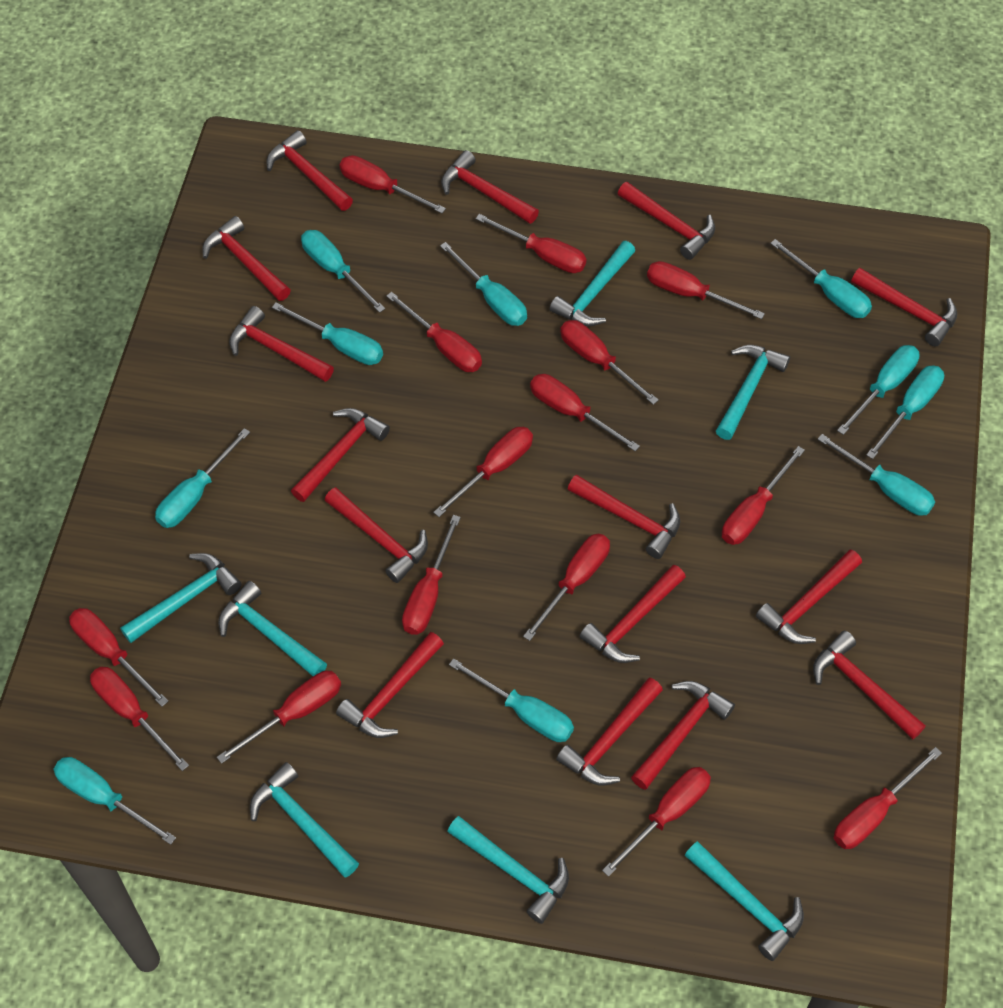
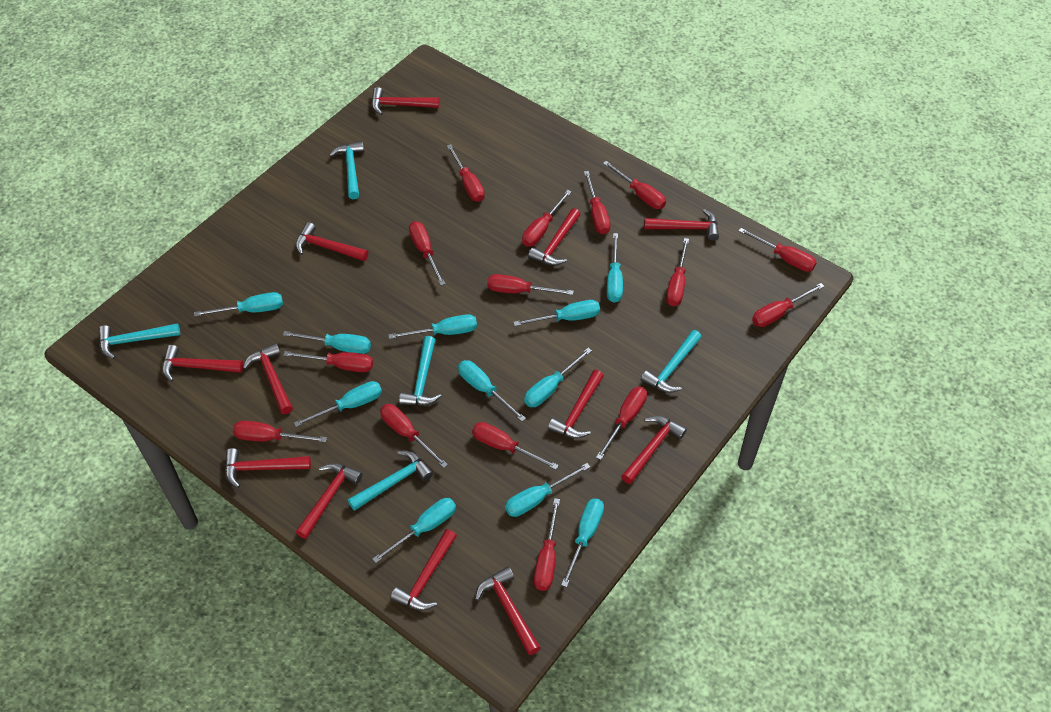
red hammer: [202,216,291,301] [229,306,334,382] [266,130,353,211] [291,408,390,502] [324,487,428,583] [336,632,444,738] [441,150,539,224] [556,677,663,785] [568,475,680,559] [580,565,686,663] [618,182,715,260] [631,681,735,790] [756,549,862,644] [813,631,926,740] [851,268,957,346] = 15 -> [162,345,244,382] [225,448,311,488] [243,343,293,414] [296,222,368,261] [296,463,363,539] [371,87,439,115] [390,529,457,611] [475,566,541,655] [528,208,581,266] [548,370,604,438] [621,416,687,484] [644,209,719,241] = 12
turquoise hammer: [120,553,242,643] [218,581,327,676] [250,762,359,878] [447,816,569,924] [549,241,635,326] [684,841,804,961] [716,345,790,440] = 7 -> [98,323,180,359] [329,141,364,199] [348,451,433,511] [399,336,441,406] [641,330,701,393] = 5
turquoise screwdriver: [53,757,176,845] [155,428,250,528] [272,302,383,365] [301,230,385,313] [440,242,527,326] [449,658,574,742] [770,239,872,318] [818,434,935,516] [837,345,920,435] [866,365,944,459] = 10 -> [194,292,283,317] [283,331,371,354] [294,381,382,427] [373,498,456,563] [389,314,477,339] [458,360,526,421] [505,463,590,517] [514,300,600,326] [524,348,592,407] [561,499,604,587] [607,233,623,303] = 11

